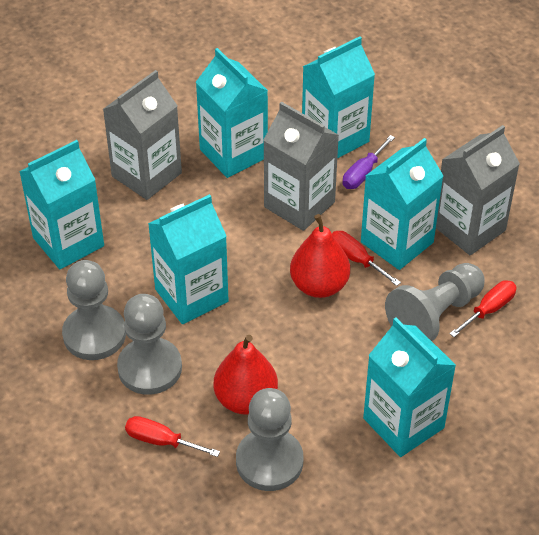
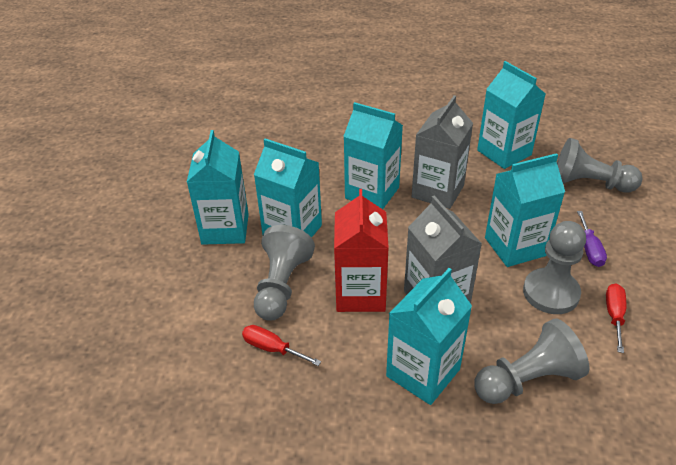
grey carton: [103,70,182,200] [263,102,339,231] [436,125,520,255] = 3 -> [404,196,482,303] [412,95,473,209] = 2
red carton: none = 0 -> [334,189,389,312] = 1
red pear: [214,335,278,415] [290,214,350,298] = 2 -> none = 0
red screwdriver: [125,416,220,457] [332,231,401,286] [450,280,517,337] = 3 -> [242,325,321,366] [606,283,626,353] = 2

